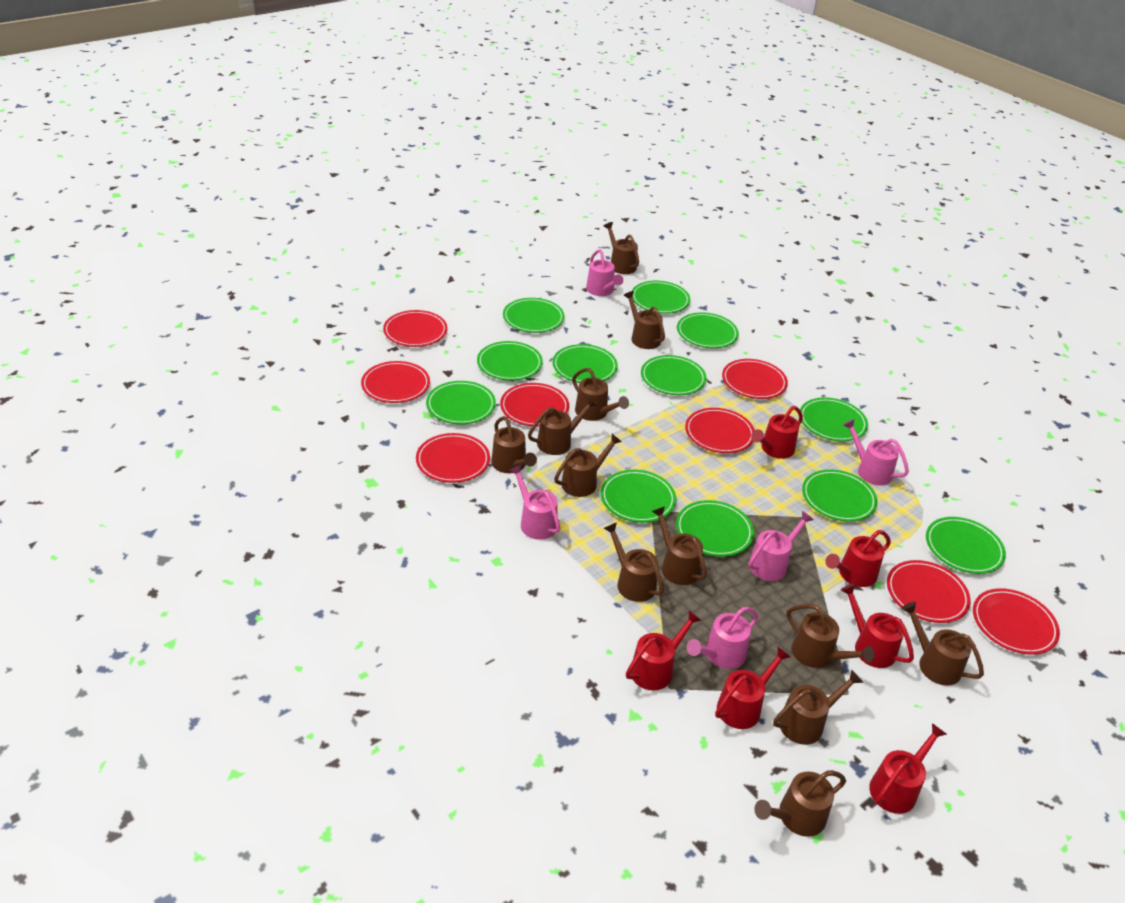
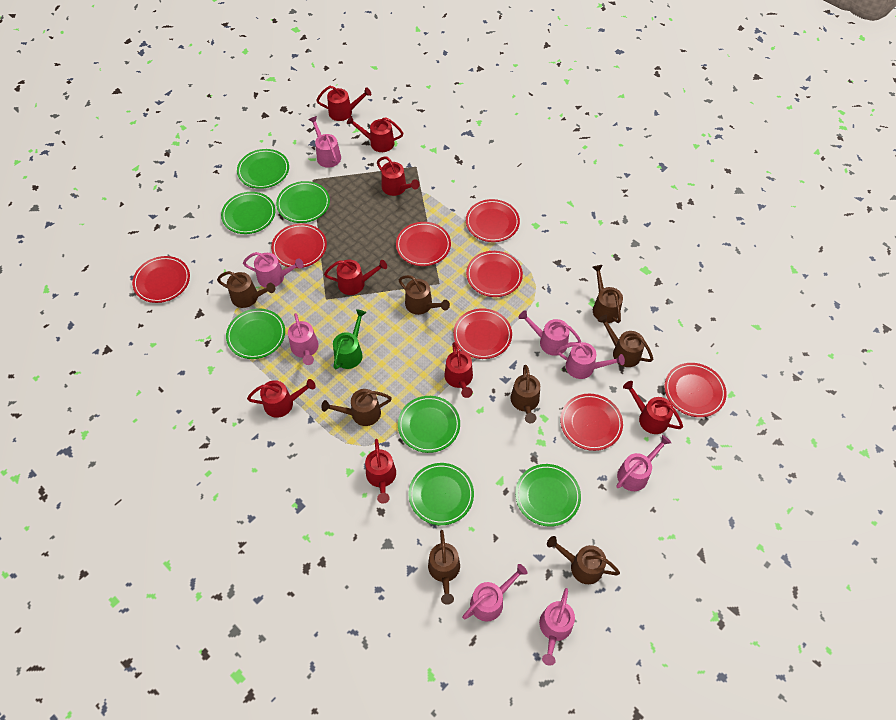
brown watering can: [491,416,537,473] [528,397,598,455] [554,434,622,497] [572,368,629,421] [603,522,664,602] [604,222,639,274] [624,291,665,349] [652,506,707,585] [754,770,846,837] [773,669,863,745] [787,604,874,668] [901,602,984,686] = 12 -> [217,271,276,308] [321,389,392,426] [399,275,450,315] [428,530,460,605] [511,365,540,424] [547,536,620,584] [592,265,623,323] [598,315,653,367] = 8
green plate: [426,381,496,425] [477,341,543,381] [503,298,565,333] [552,344,618,383] [601,470,676,523] [632,281,690,314] [641,355,706,395] [676,500,754,557] [677,312,739,348] [800,397,868,442] [802,469,878,522] [926,517,1006,574] = 12 -> [221,192,275,234] [226,308,285,359] [237,149,289,189] [276,181,330,223] [398,396,460,453] [409,463,474,525] [515,464,581,527] = 7
green watering can: none = 0 -> [333,309,366,370] = 1
pink watering can: [510,465,560,540] [586,249,623,296] [687,607,758,669] [748,511,814,581] [843,419,909,485] = 5 -> [243,252,304,288] [288,313,319,365] [308,116,341,168] [462,564,527,622] [519,310,581,356] [539,588,575,666] [556,342,625,379] [616,435,671,491] = 8
red watering can: [626,610,701,691] [715,647,791,729] [751,406,803,459] [825,530,891,587] [840,584,914,668] [869,723,947,814] = 6 -> [247,379,316,418] [316,86,371,121] [324,260,387,295] [347,116,403,152] [365,439,396,504] [377,156,420,196] [444,342,473,398] [623,381,683,434] = 8

